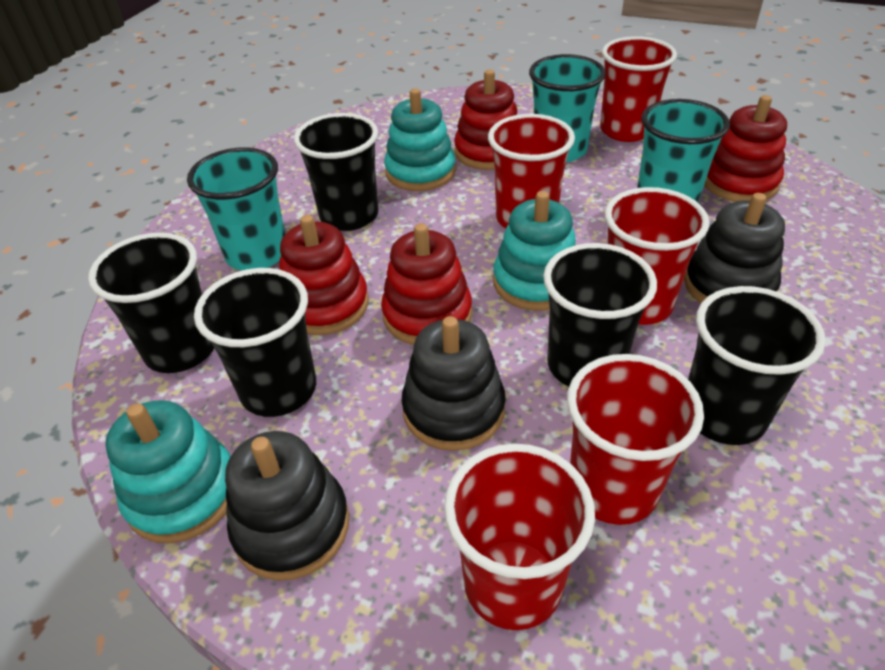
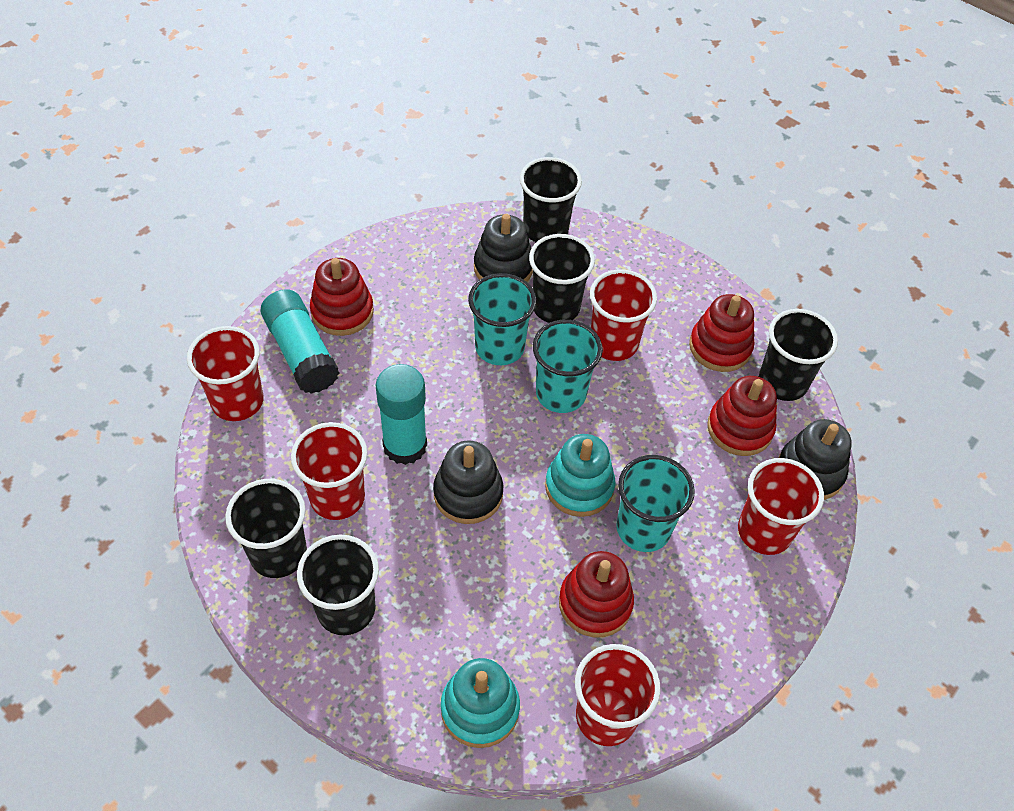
turquoise glue stick: none = 0 -> [260,289,339,394] [376,364,427,465] = 2
turquoise stacking toy: [105,400,231,543] [384,88,456,191] [493,191,576,311] = 3 -> [441,658,520,748] [545,434,615,517] = 2

